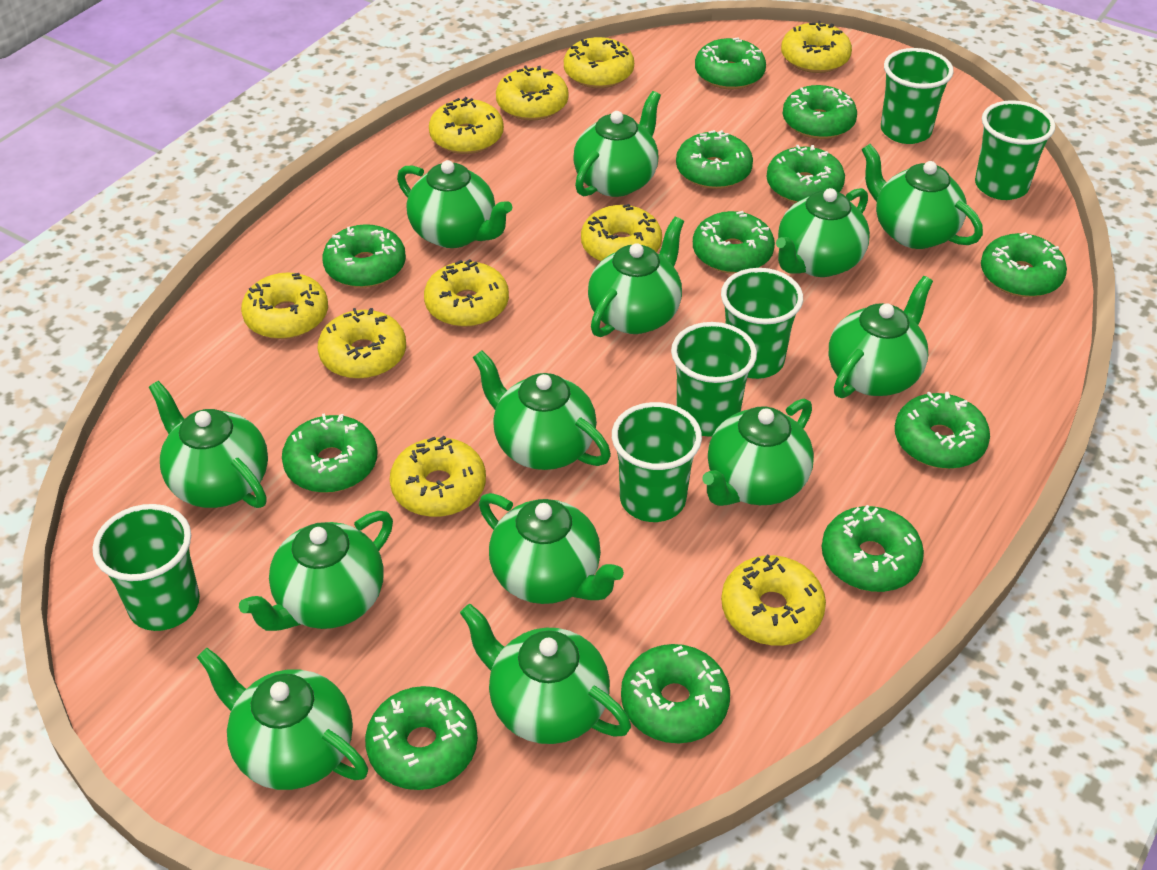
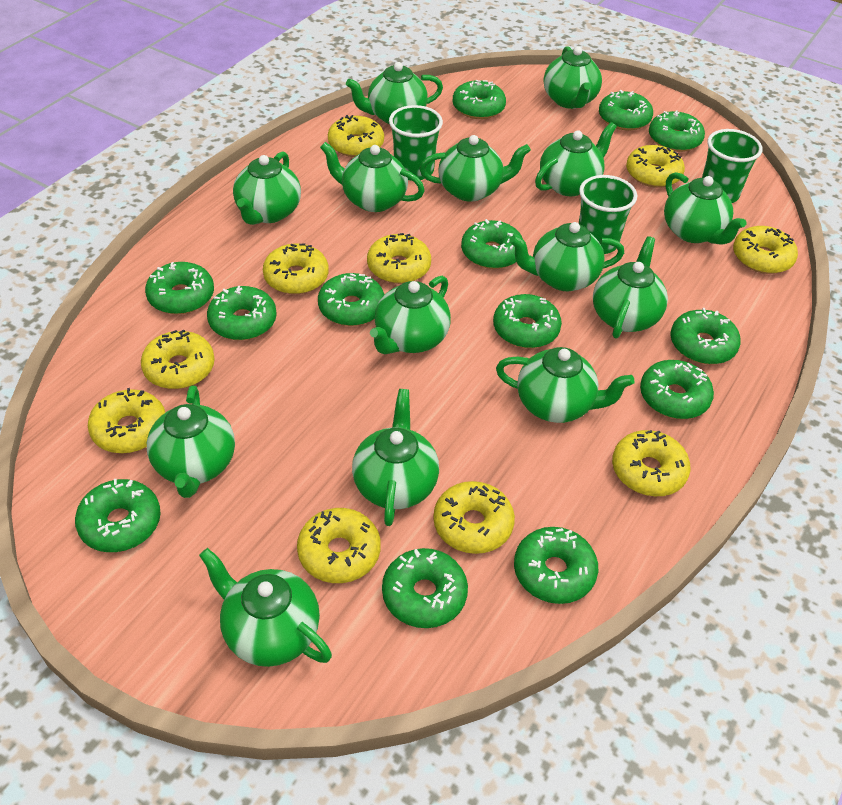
green cup: [93,504,200,631] [612,402,702,522] [671,322,757,437] [721,268,803,379] [881,48,954,144] [975,100,1056,200] = 6 -> [389,105,443,181] [579,175,637,254] [702,129,763,203] = 3
green donut: [282,413,378,493] [322,224,406,288] [365,686,478,790] [621,644,730,743] [676,130,753,189] [693,211,775,274] [695,37,766,89] [766,145,845,203] [783,85,857,139] [822,505,924,592] [895,392,990,469] [981,232,1067,297] = 12 -> [75,479,161,552] [145,262,214,314] [207,286,277,340] [318,273,385,326] [382,548,468,628] [452,80,506,119] [461,219,523,269] [493,294,562,348] [514,527,598,604] [599,90,653,130] [640,360,714,419] [649,110,705,152] [671,308,741,364] = 13
green teapot: [149,381,268,508] [197,648,368,790] [239,511,393,631] [397,160,512,248] [460,604,631,744] [473,350,611,470] [479,493,624,604] [573,91,661,197] [588,217,684,337] [702,399,814,506] [776,188,870,277] [829,276,933,398] [861,144,983,249] = 13 -> [147,385,235,498] [199,548,332,667] [233,151,301,225] [320,142,425,212] [346,62,443,124] [352,389,439,526] [370,276,451,354] [420,135,531,202] [496,347,635,423] [509,222,624,291] [535,122,617,196] [544,46,602,109] [593,236,668,339] [664,172,747,245] = 14

